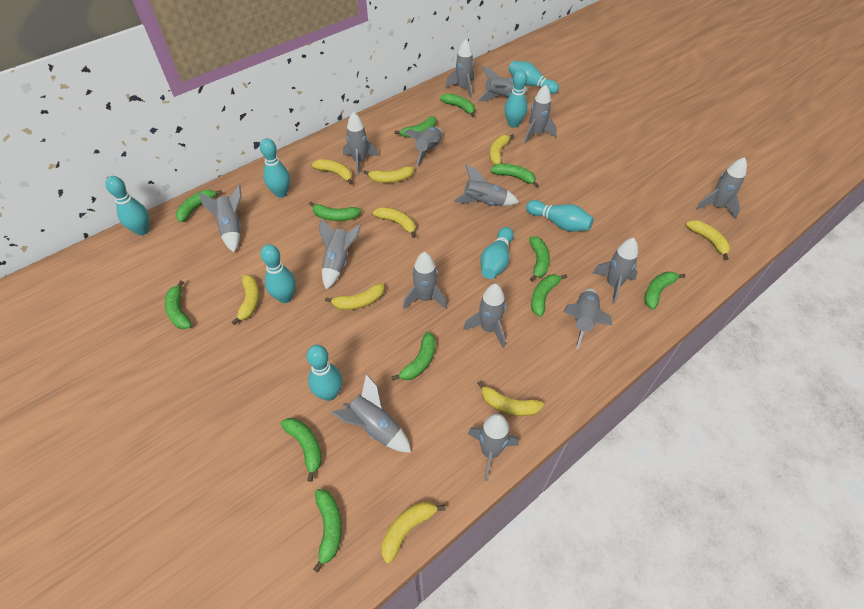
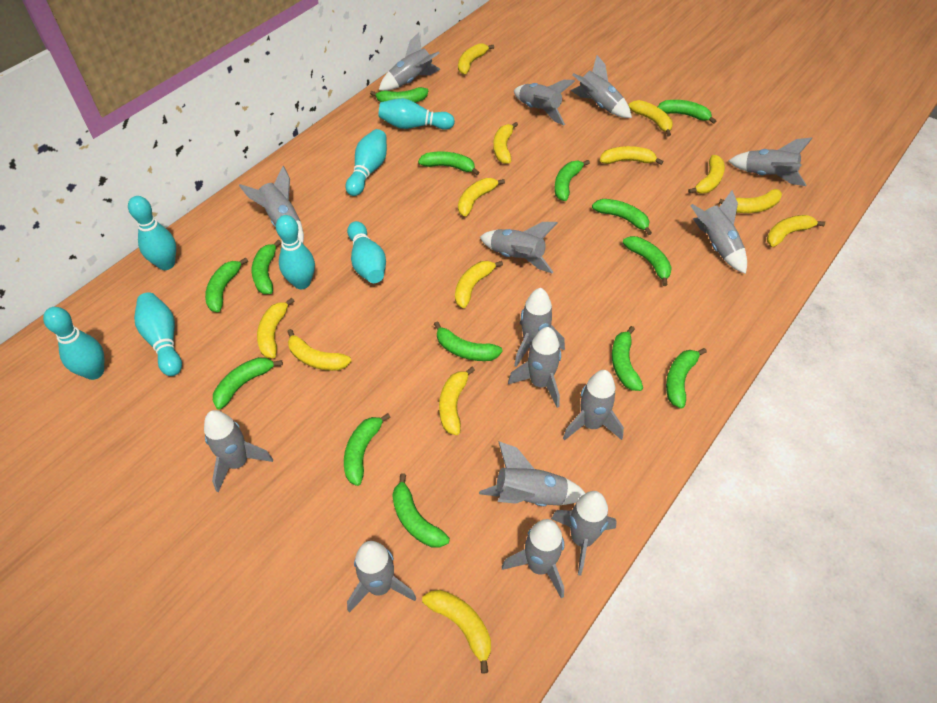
green banana: [165,280,192,329] [176,190,222,222] [281,418,322,482] [309,202,361,221] [313,489,342,573] [392,332,436,381] [395,116,436,138] [440,93,475,117] [490,164,539,187] [529,237,550,282] [531,274,567,317] [644,272,686,309] = 12 -> [205,257,248,312] [213,357,283,410] [252,240,281,294] [344,413,390,486] [370,87,428,103] [392,473,450,548] [418,152,480,175] [434,321,503,361] [554,160,590,201] [592,199,652,235] [612,326,643,391] [623,236,672,286] [658,100,716,124] [666,348,707,409] = 14
turquoise bowling pin: [105,176,149,235] [260,138,290,198] [261,244,296,303] [306,345,343,401] [480,227,514,279] [504,69,528,128] [508,61,559,94] [526,200,594,232] = 8 -> [43,307,104,380] [128,196,176,270] [134,293,182,376] [276,215,315,289] [346,129,387,196] [347,221,386,283] [378,98,455,130] = 7
yellow banana: [232,275,259,325] [312,159,353,185] [325,283,384,310] [363,166,414,183] [373,207,416,238] [382,502,446,563] [477,381,544,416] [490,134,515,165] [686,220,730,260] = 9 -> [257,298,294,359] [287,329,351,371] [422,590,491,674] [439,367,475,435] [455,261,503,308] [458,43,494,74] [458,178,505,217] [493,122,518,164] [600,146,663,165] [628,100,673,136] [688,155,725,194] [719,189,782,213] [767,215,825,247] = 13

